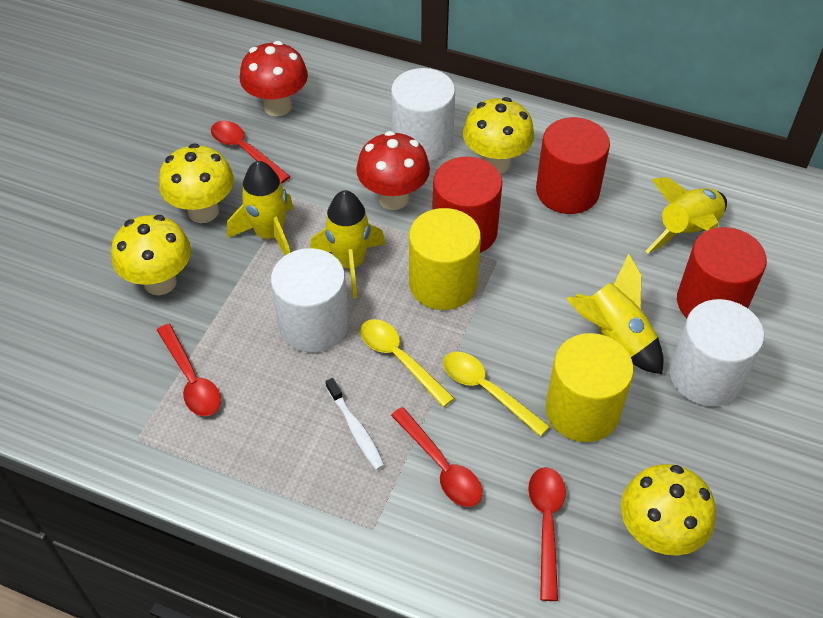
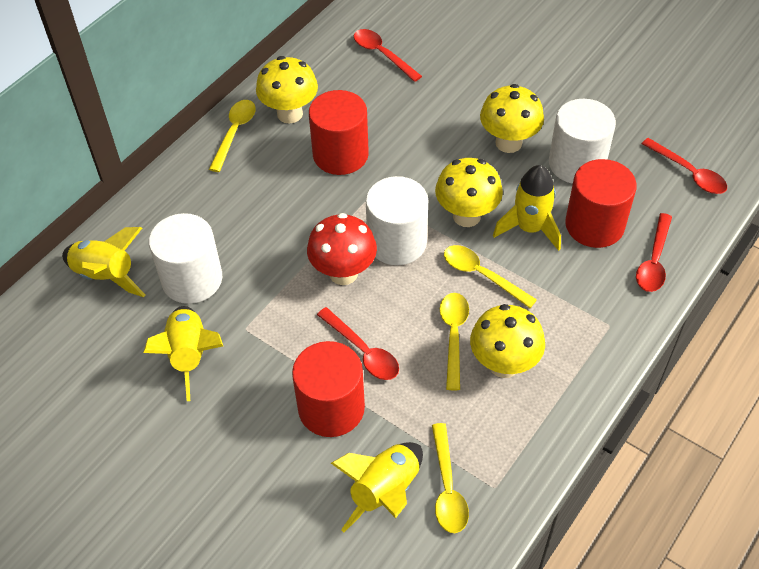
red mushroom: [240,41,308,116] [356,131,430,210] = 2 -> [307,213,377,285] = 1
white toothbrush: [326,378,385,470] = 1 -> none = 0
yellow cylinder: [409,208,481,310] [546,333,634,442] = 2 -> none = 0
yellow spoon: [360,319,454,407] [443,351,550,437] = 2 -> [209,100,256,172] [432,423,469,533] [440,293,469,391] [444,245,537,308] = 4

